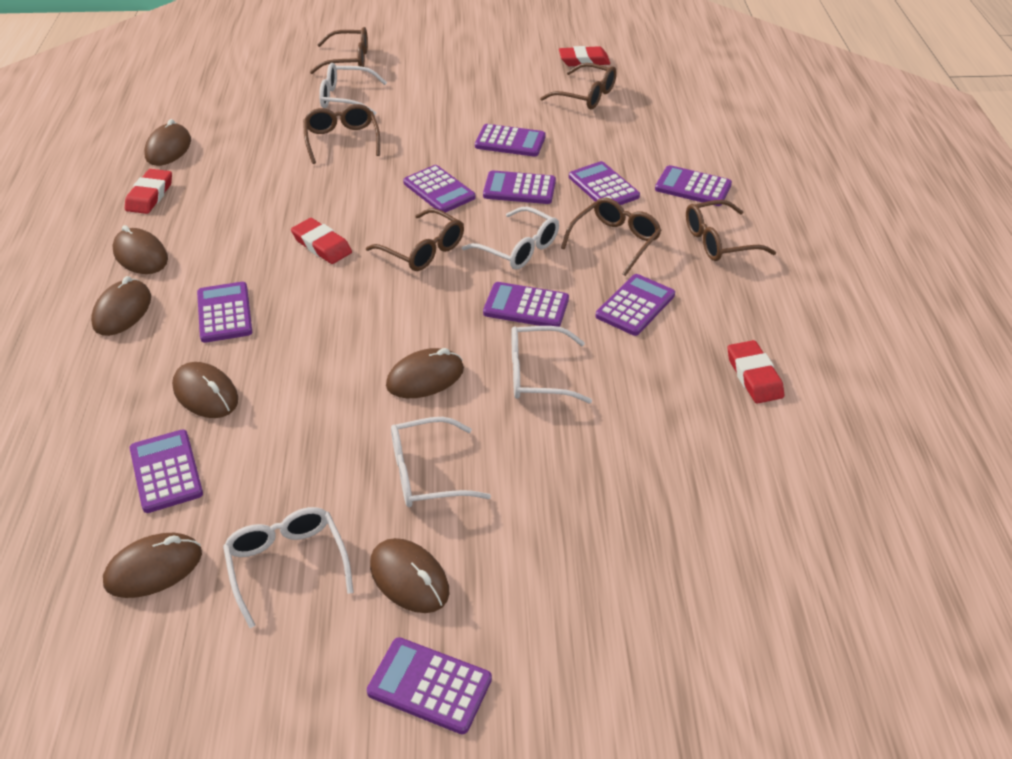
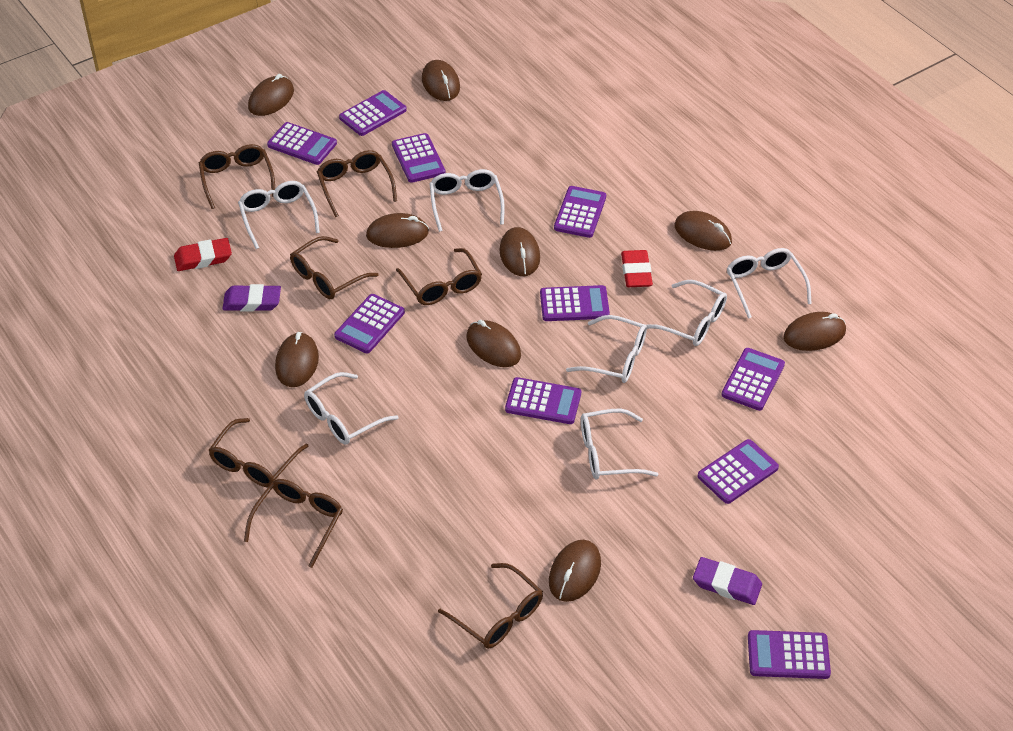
brown glasses: [303,104,380,164] [310,27,368,74] [366,208,464,271] [540,63,617,109] [561,198,662,276] [686,200,776,261] = 6 -> [199,144,275,209] [208,418,308,487] [244,479,343,568] [290,236,378,299] [317,150,397,217] [396,248,482,305] [438,563,543,649] = 7
brown mouse: [91,276,151,336] [103,533,202,598] [113,225,168,274] [144,119,191,166] [172,362,238,418] [370,538,449,613] [386,348,464,398] = 7 -> [248,74,294,116] [275,332,319,387] [366,213,429,248] [422,60,460,101] [466,320,521,367] [500,227,540,276] [549,540,601,602] [674,211,732,251] [783,312,846,351] = 9
purple eraser: none = 0 -> [222,284,281,312] [693,557,762,605] = 2
red eraser: [125,169,172,214] [291,218,352,264] [559,46,610,66] [727,340,784,404] = 4 -> [174,238,232,271] [621,250,653,287] = 2
white glasses: [223,507,354,628] [319,63,387,115] [391,417,491,507] [462,207,559,270] [511,326,592,403] = 5 -> [238,181,320,249] [304,372,399,445] [429,169,505,232] [566,315,647,383] [581,409,659,480] [646,280,727,346] [727,248,812,319] = 7

